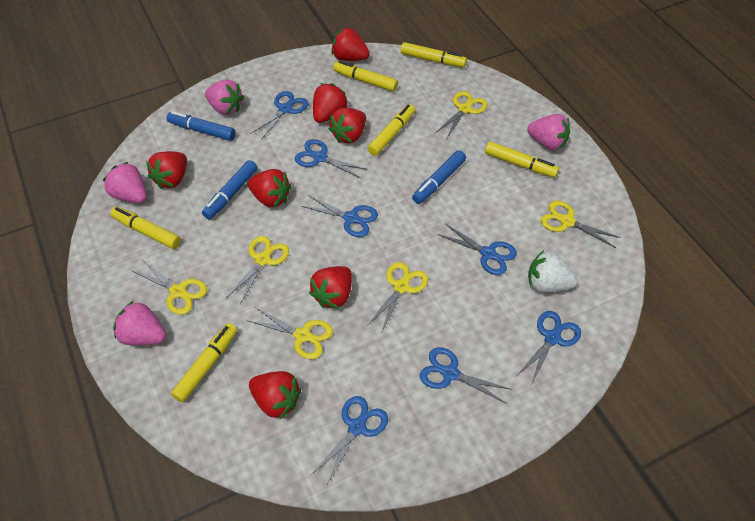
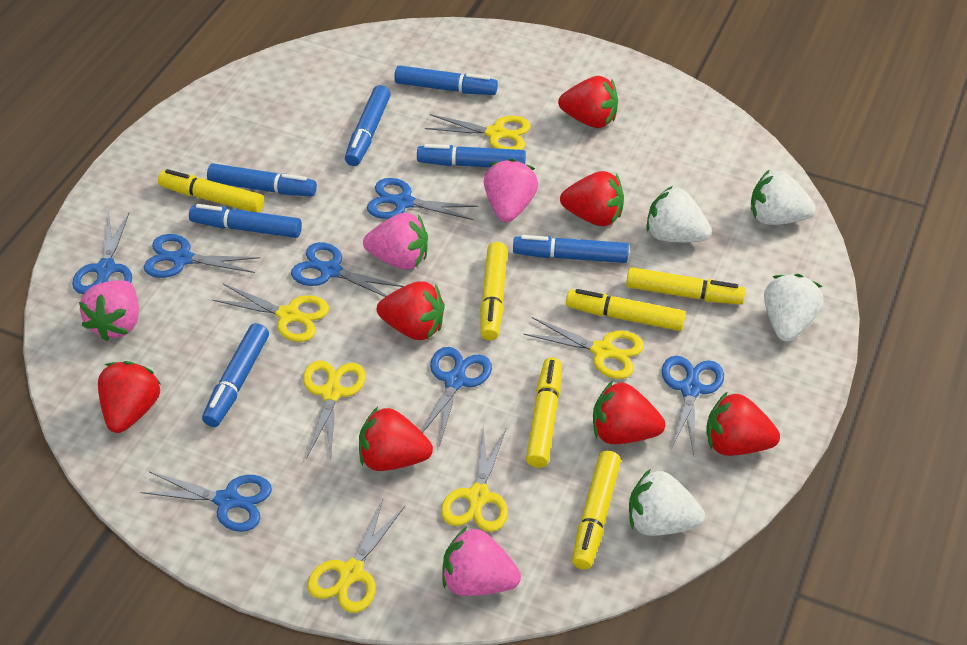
blue marker: [166,111,236,141] [202,160,258,219] [412,150,466,204] = 3 -> [189,204,302,238] [202,323,269,427] [207,163,317,197] [345,85,391,166] [394,65,498,95] [417,144,526,167] [513,235,629,263] = 7
white strawberry: [528,250,577,292] = 1 -> [629,469,705,536] [646,186,711,243] [751,169,816,225] [764,274,823,342] = 4

